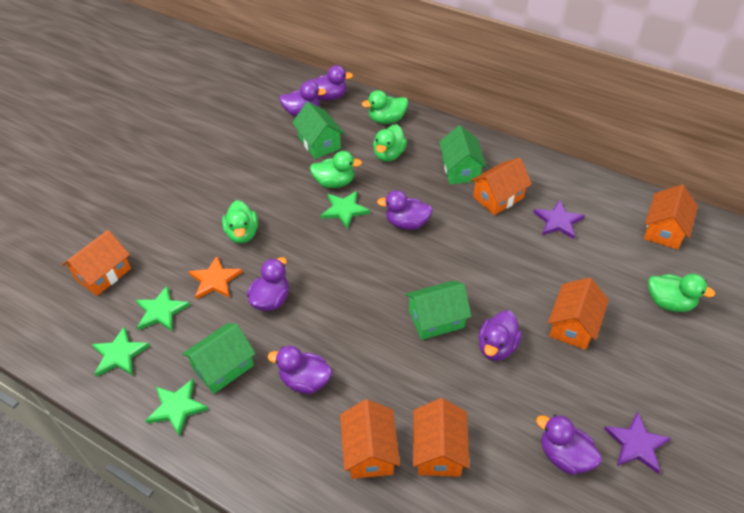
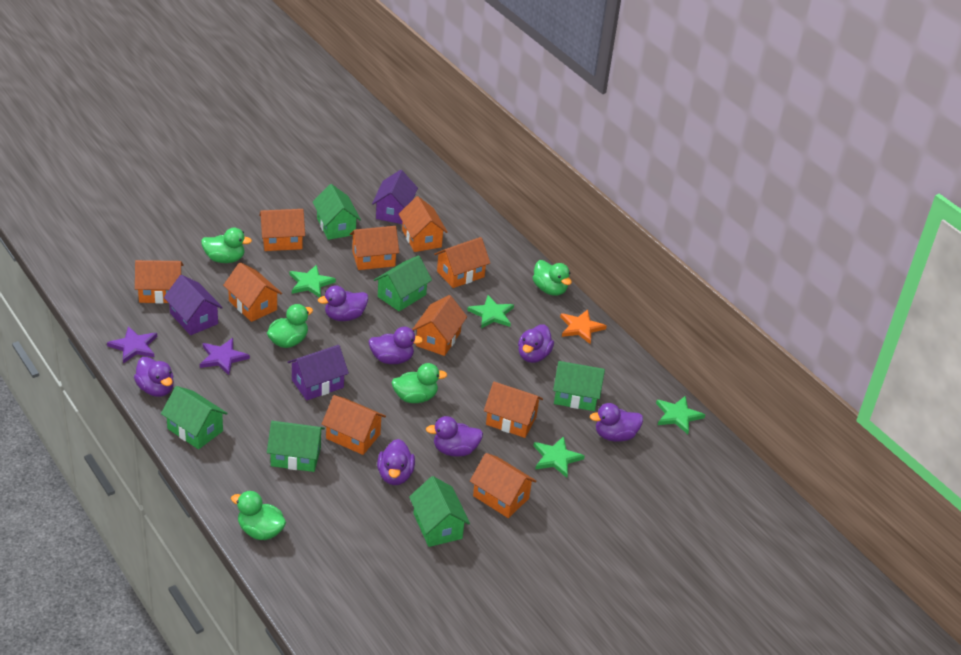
green house: [182,323,256,394] [292,102,345,159] [405,281,472,340] [439,125,487,184] = 4 -> [161,386,228,449] [267,421,325,472] [313,184,361,240] [374,255,432,311] [409,476,470,547] [553,361,605,411] = 6
orange house: [62,230,131,296] [340,399,400,479] [413,398,469,477] [470,158,532,215] [548,277,609,350] [644,184,698,250] = 6 -> [135,260,184,304] [223,262,282,322] [259,209,305,251] [322,395,386,455] [350,226,399,270] [399,196,448,252] [412,295,467,356] [434,237,490,288] [470,453,537,518] [484,382,543,438] = 10
purple house: none = 0 -> [164,275,223,335] [287,345,349,400] [372,170,418,224] = 3

